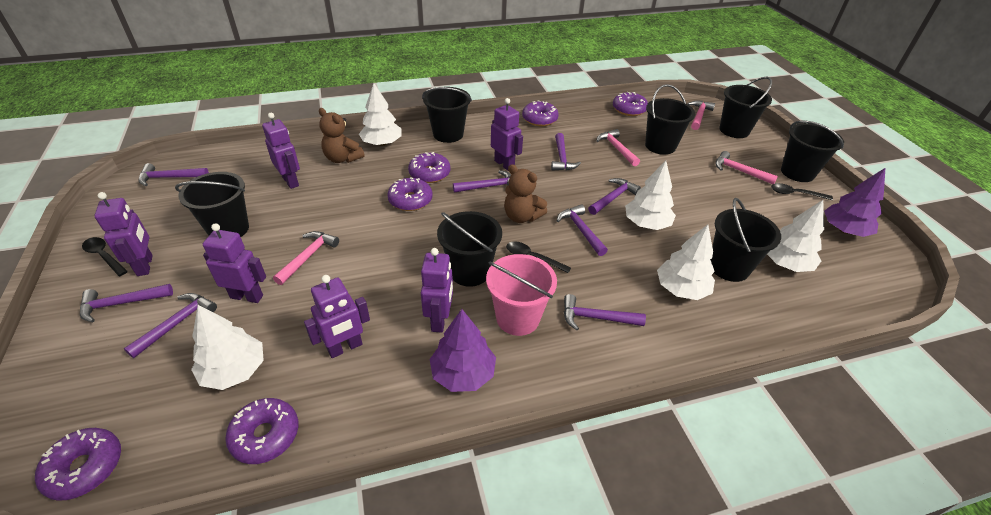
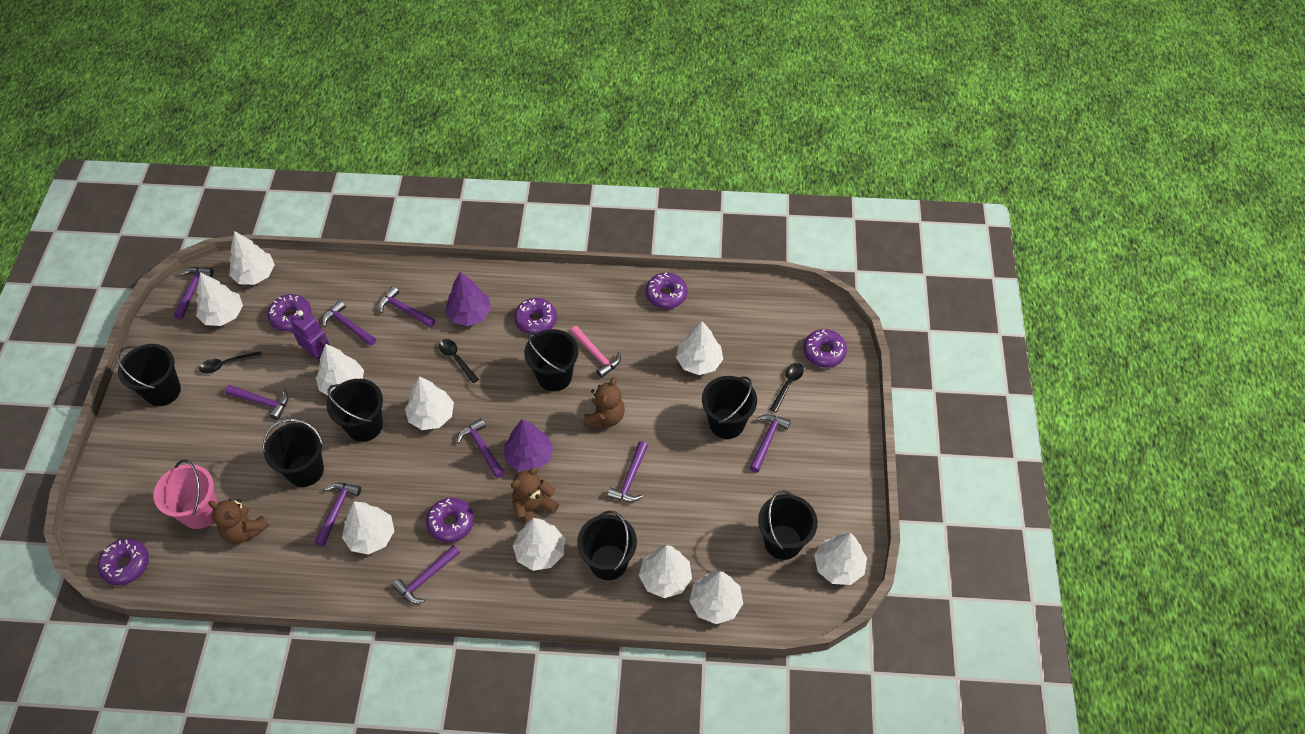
brown teddy bear: [319,108,365,163] [504,164,547,223] = 2 -> [208,499,270,544] [511,467,559,525] [583,377,625,428] = 3
pink hammer: [273,231,339,285] [596,129,640,166] [688,101,715,130] [715,151,778,184] = 4 -> [570,326,621,378] = 1
purple hammer: [80,284,173,322] [124,293,217,358] [138,163,209,186] [453,170,511,193] [551,133,581,171] [557,204,608,256] [564,294,646,330] [588,178,641,215] = 8 -> [174,267,214,319] [225,385,288,420] [314,483,361,546] [322,300,376,346] [379,286,435,327] [392,545,460,604] [457,418,505,478] [607,441,648,502] [749,414,791,473] = 9
purple robot: [94,192,153,276] [203,223,266,303] [262,113,300,189] [304,275,370,358] [421,248,453,333] [491,98,523,171] = 6 -> [290,310,330,362] = 1
white tree: [191,305,264,390] [359,83,402,146] [625,161,676,230] [657,225,715,300] [767,200,824,272] = 5 -> [196,272,243,326] [229,231,275,285] [316,344,364,395] [342,501,394,555] [405,376,454,430] [513,518,565,571] [639,545,692,598] [676,321,723,375] [689,571,743,624] [814,533,867,585] = 10

